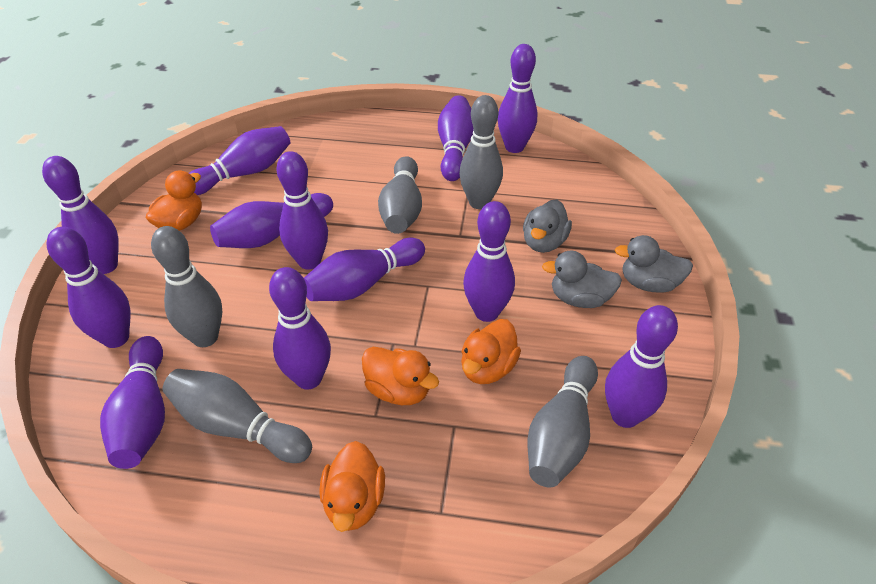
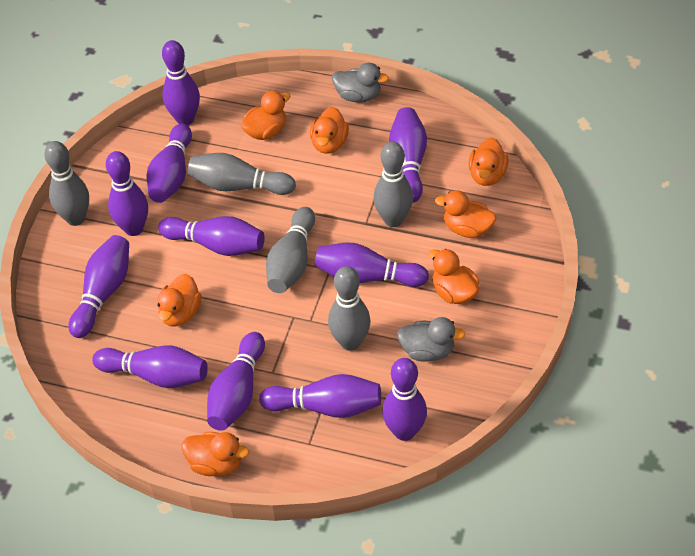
grey duck: [523,200,572,253] [542,251,622,308] [615,235,693,293] = 3 -> [332,63,389,103] [397,317,466,362] = 2
orange duck: [146,170,202,231] [319,441,385,532] [362,347,439,405] [461,319,521,384] = 4 -> [157,274,202,326] [182,432,249,476] [241,91,290,140] [310,107,349,154] [429,249,479,304] [435,190,496,238] [468,138,508,186] = 7
purple bowling pin: [42,156,119,274] [47,227,130,348] [100,336,165,469] [189,126,291,195] [210,193,333,248] [269,267,331,389] [276,151,328,270] [304,238,425,301] [438,95,474,181] [463,201,515,322] [498,44,537,153] [605,305,678,428] = 12 -> [69,235,129,338] [92,345,208,388] [106,151,148,236] [146,124,192,203] [158,216,265,256] [162,40,200,125] [207,332,265,431] [259,374,381,418] [315,243,429,287] [382,358,427,441] [389,107,427,203] = 11

